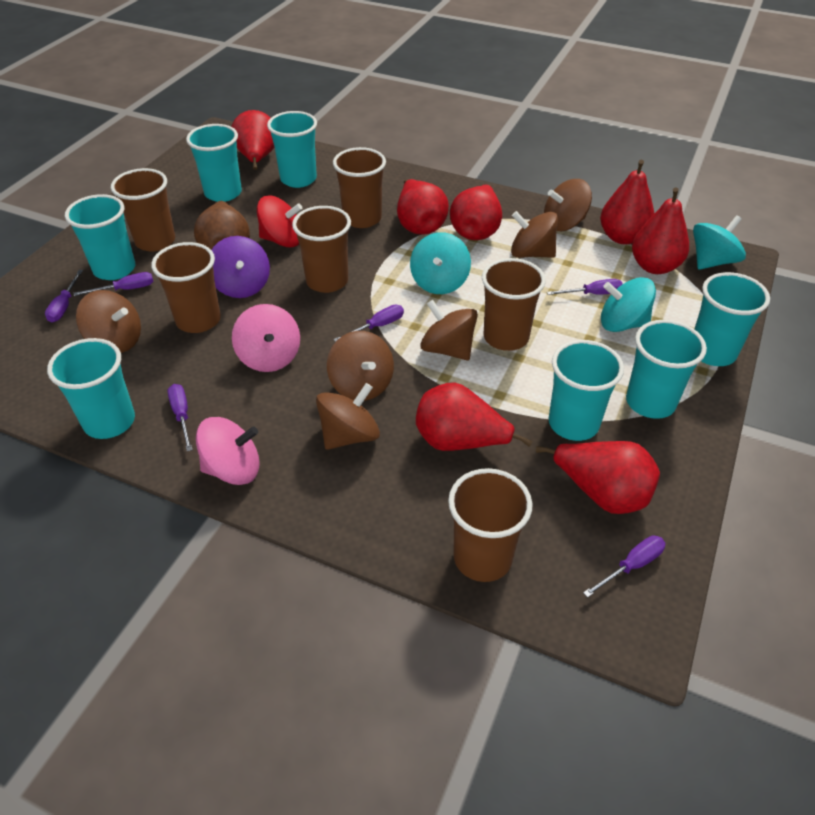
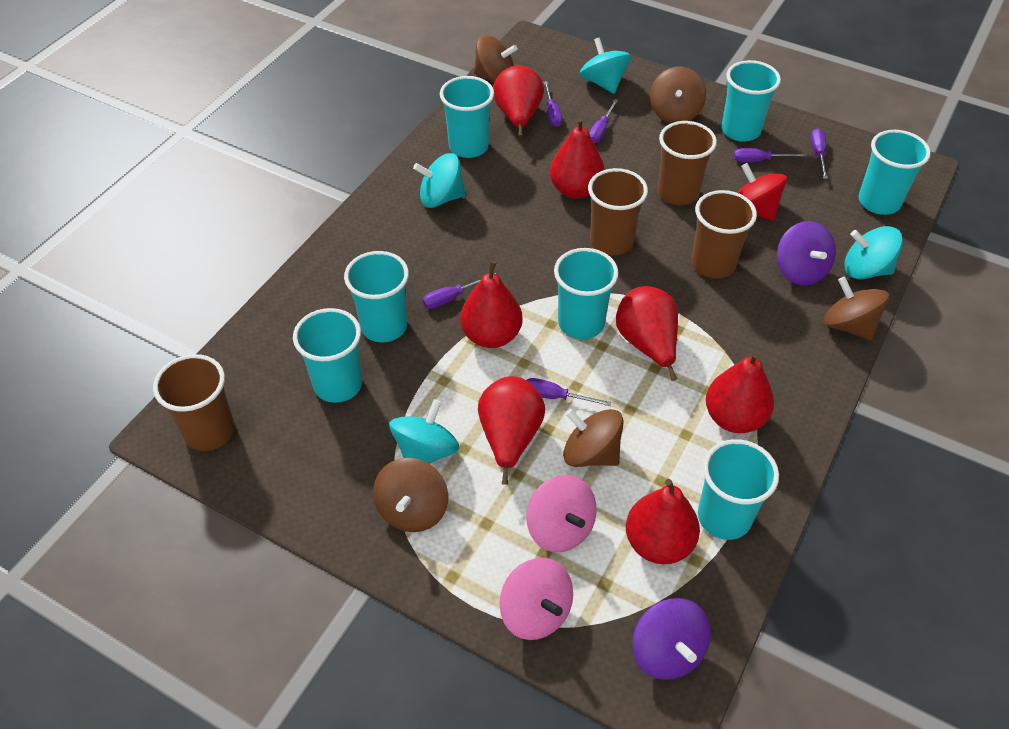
brown cup: [111,168,175,251] [151,242,221,333] [292,206,351,293] [333,147,386,228] [448,468,533,582] [482,258,546,351] = 6 -> [153,354,235,451] [588,168,648,256] [657,121,717,205] [691,190,757,279] = 4
brown pear: [194,201,250,250] = 1 -> none = 0
brown spinning top: [76,290,141,353] [316,383,380,450] [327,331,394,401] [420,300,478,360] [511,211,558,258] [544,179,592,231] = 6 -> [373,458,448,532] [474,35,518,82] [563,409,623,467] [650,67,706,123] [824,277,889,341] = 5
purple spinning top: [212,236,270,298] = 1 -> [632,598,711,680] [777,221,836,286] = 2
turquoise spinning top: [410,232,471,294] [601,277,656,332] [693,215,746,270] = 3 -> [389,399,459,464] [413,153,466,208] [580,38,631,94] [844,226,903,279] = 4

